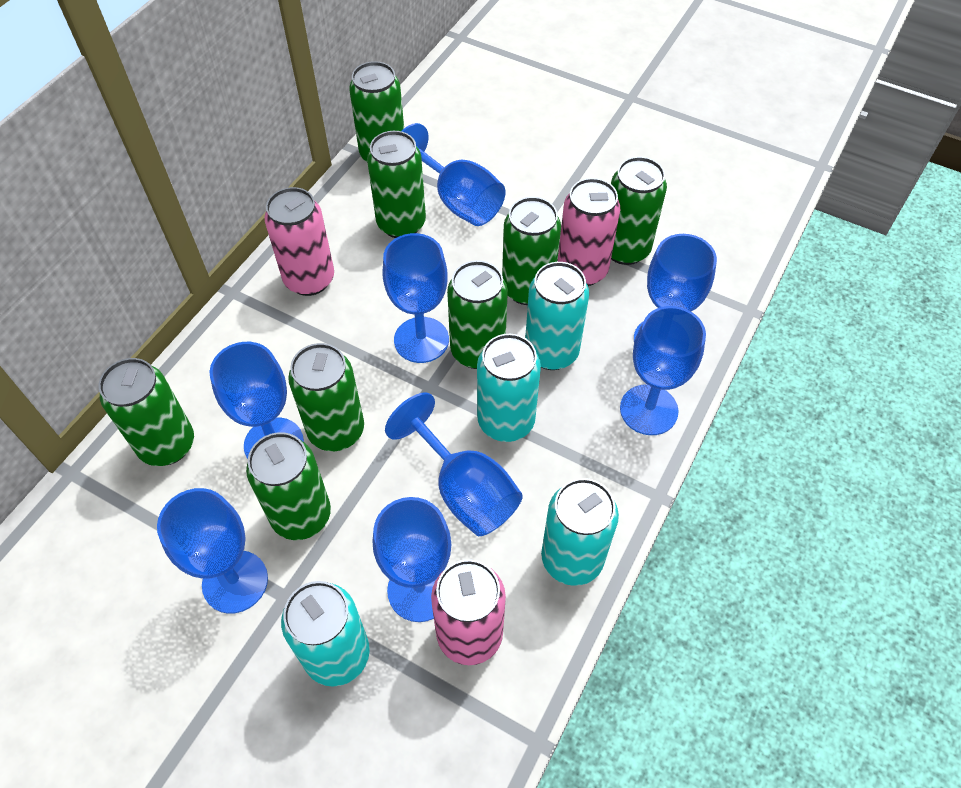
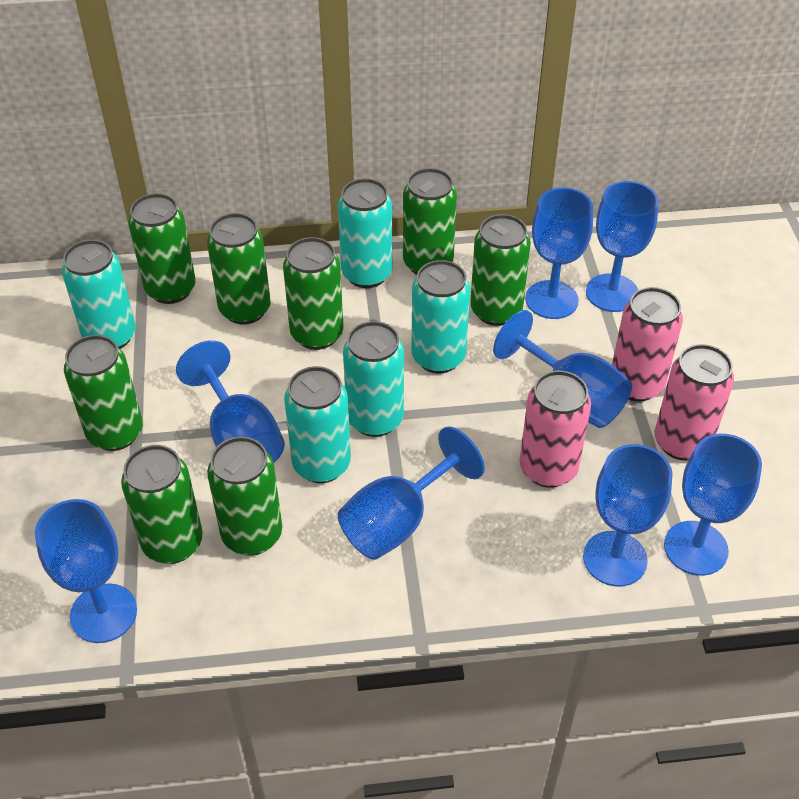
turquoise can: [281,581,370,686] [477,334,541,442] [525,262,589,370] [541,478,619,586] = 4 -> [62,240,136,349] [284,366,351,483] [338,178,392,288] [343,321,404,437] [411,260,470,373] = 5

